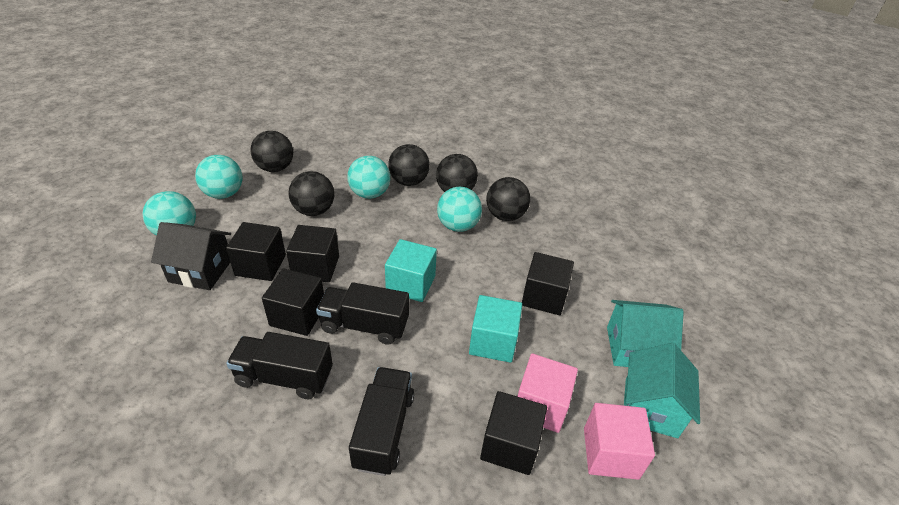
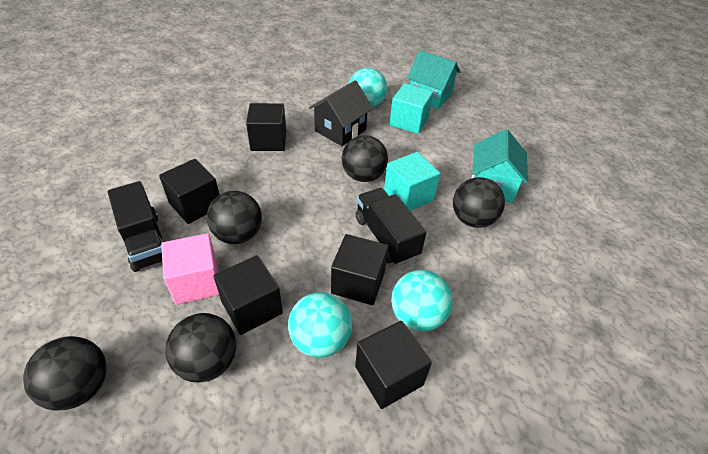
black truck: [226,332,333,399] [316,282,409,345] [349,367,414,476] = 3 -> [108,181,162,272] [356,188,427,265] = 2
pink cube: [517,354,578,433] [584,403,655,480] = 2 -> [161,233,219,305] = 1
turquoise ball: [142,191,196,236] [195,155,243,199] [347,156,390,199] [437,187,482,232] = 4 -> [288,292,352,358] [349,68,387,108] [391,270,453,332] = 3

